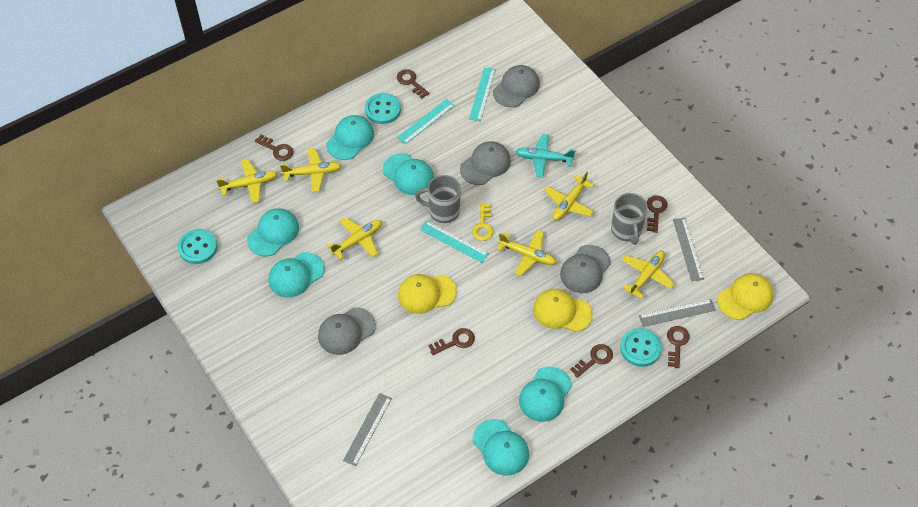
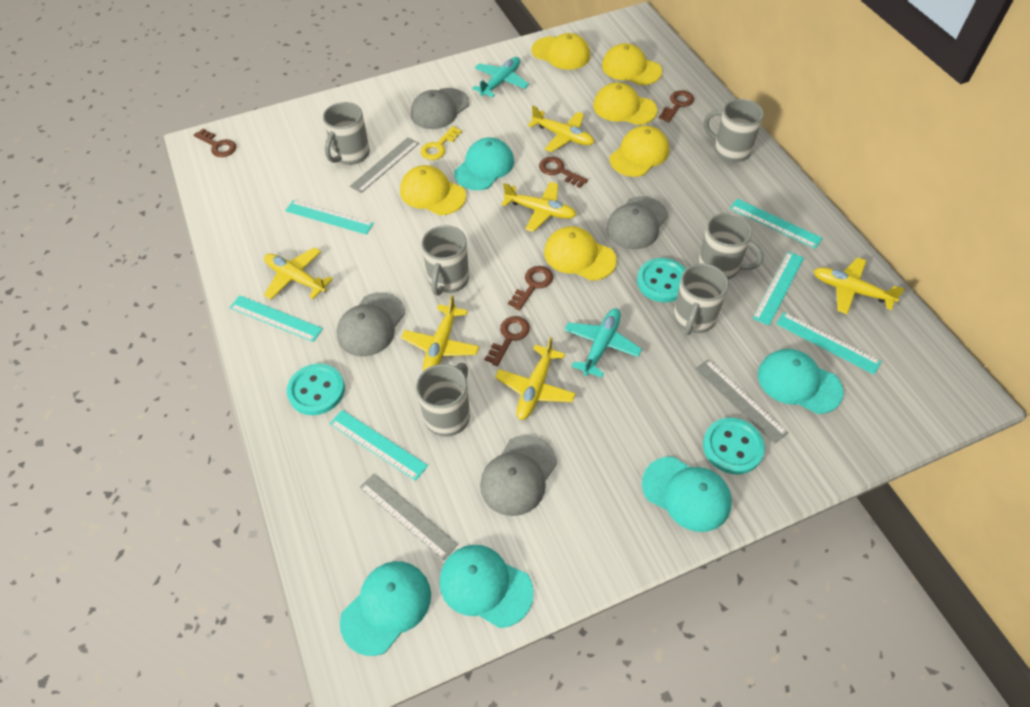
brown key: [255,135,293,161] [397,69,430,98] [428,328,475,355] [570,344,613,378] [647,195,668,233] [667,326,690,368] = 6 -> [194,129,236,157] [485,316,530,366] [508,266,553,311] [539,157,588,188] [659,90,694,122] = 5
grey mug: [415,175,461,223] [611,193,648,245] = 2 -> [323,102,370,165] [416,363,470,437] [421,225,469,296] [673,264,729,335] [698,213,764,280] [704,99,764,162] = 6
turquoise cap: [247,208,299,256] [269,252,324,297] [326,115,374,160] [383,153,434,195] [473,419,529,475] [519,367,572,422] = 6 -> [340,561,431,656] [439,545,534,628] [454,137,514,190] [642,457,732,532] [758,349,844,414] = 5
turquoise plane: [515,134,575,178] = 1 -> [472,57,529,98] [564,308,642,378] = 2
turquoise ruler: [397,99,455,145] [420,221,489,263] [469,67,496,121] = 3 -> [229,295,323,342] [285,200,374,235] [330,410,428,481] [729,199,823,249] [752,251,804,326] [776,312,882,374] = 6
yellow cap: [398,274,457,314] [533,289,593,332] [718,273,773,320] = 3 -> [400,165,466,215] [531,33,590,70] [544,226,617,281] [593,83,657,125] [602,43,662,85] [610,126,669,177] = 6

